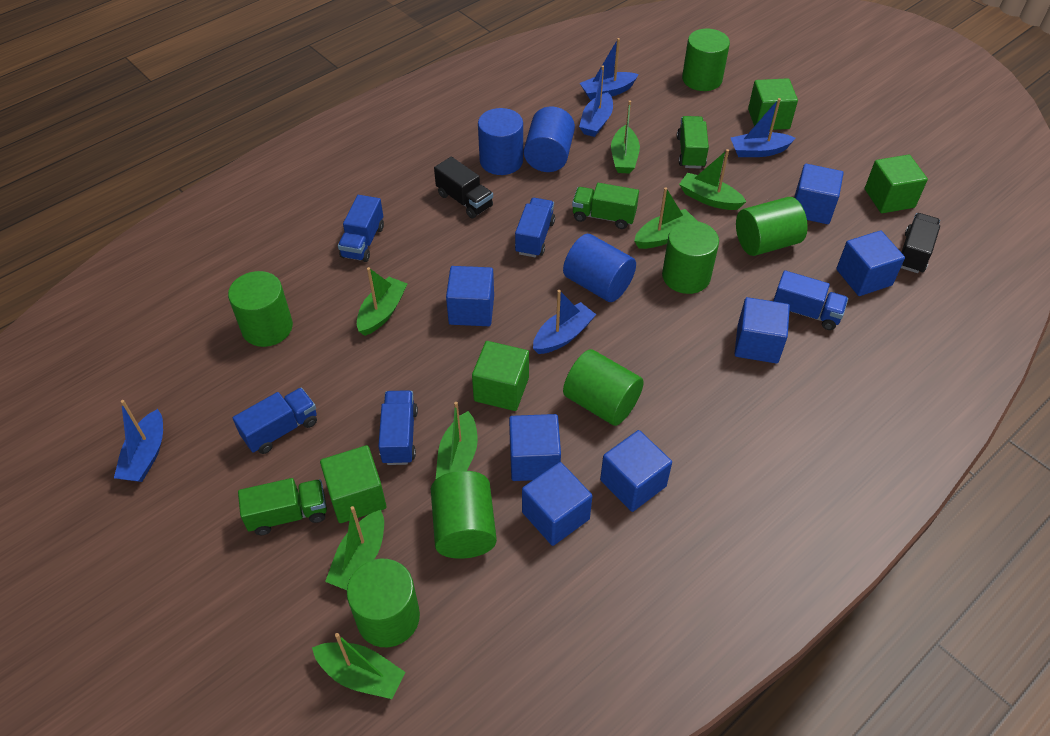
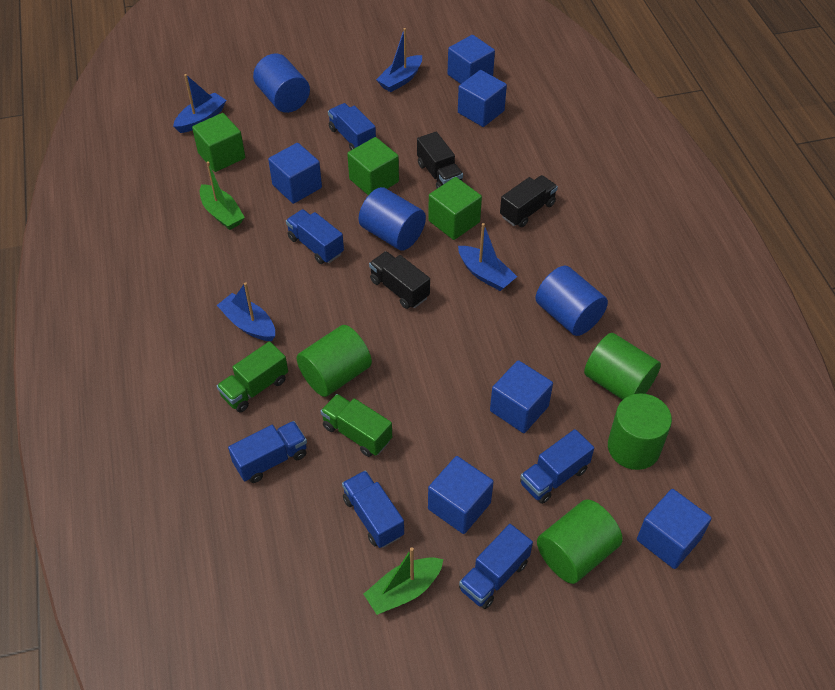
black truck: [434,157,493,218] [901,213,940,273] = 2 -> [369,251,430,309] [417,132,463,189] [500,175,558,227] = 3
blue boat: [114,400,163,482] [533,290,596,354] [579,65,613,137] [580,38,639,100] [731,98,796,157] = 5 -> [173,74,227,133] [217,282,275,341] [376,28,422,92] [458,223,517,291] = 4
blue cube: [446,266,494,326] [509,414,561,481] [522,462,592,546] [600,430,672,512] [735,297,790,364] [794,164,844,224] [836,231,905,296] = 7 -> [268,143,322,204] [428,456,494,534] [448,35,495,84] [458,70,507,127] [490,360,553,433] [637,489,712,569] = 6
blue truck: [233,388,317,454] [338,195,384,262] [378,390,418,465] [515,198,555,257] [773,270,848,330] = 5 -> [228,421,307,483] [286,209,344,264] [328,103,376,150] [342,470,404,548] [459,524,533,609] [520,429,594,504] = 6
green boat: [312,633,406,699] [325,506,384,590] [357,267,407,336] [436,402,478,479] [611,100,640,174] [634,187,697,249] [679,149,746,210] = 7 -> [200,161,245,230] [363,547,443,615] = 2
green cube: [320,445,386,523] [472,341,529,411] [748,78,798,130] [865,154,928,213] = 4 -> [192,113,245,172] [347,137,399,195] [428,177,482,240] = 3
green cylinder: [228,271,293,347] [347,559,420,647] [431,471,497,559] [563,349,644,426] [662,221,719,294] [682,29,730,91] [736,197,808,256] = 7 -> [296,325,372,397] [537,499,623,584] [584,333,661,400] [608,393,672,470] = 4
green truck: [238,478,327,535] [572,183,639,229] [677,116,709,169] = 3 -> [217,341,288,412] [320,394,392,457] = 2

